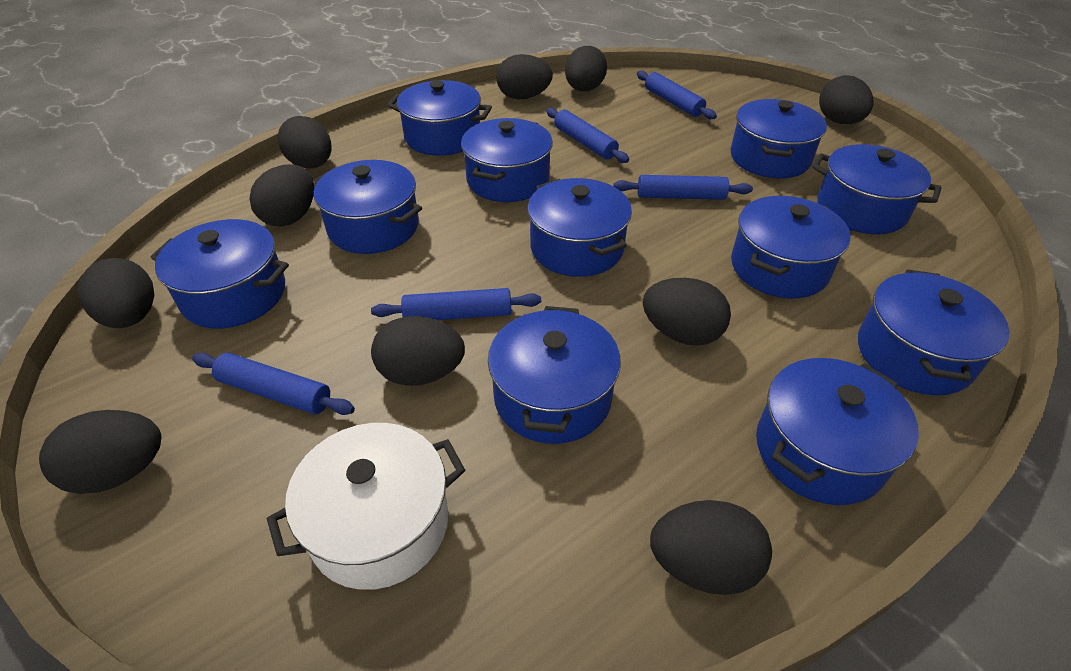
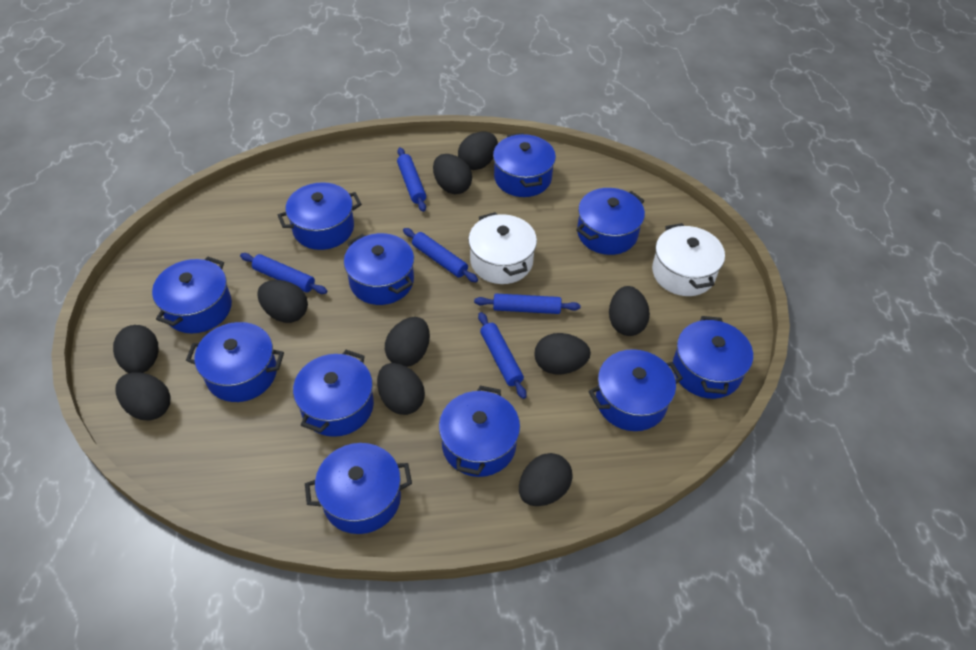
white pot: [267,423,465,590] = 1 -> [468,212,537,284] [652,223,725,296] = 2

